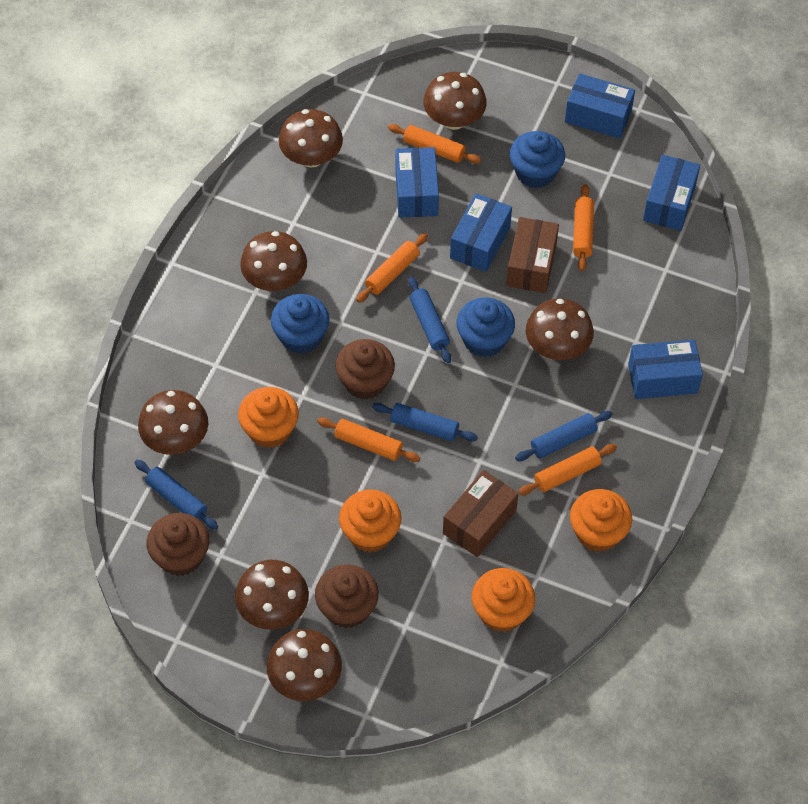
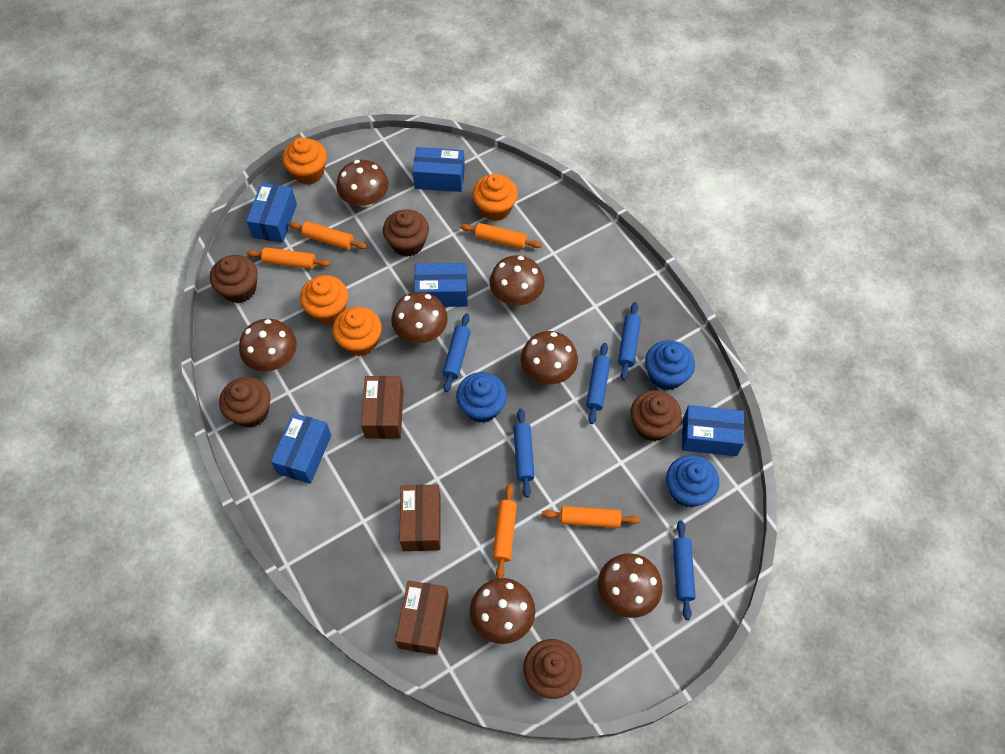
blue rolling pin: [135,460,218,530] [372,403,478,441] [408,276,451,363] [515,411,613,461] = 4 -> [443,314,471,392] [514,409,535,498] [586,343,611,424] [618,302,641,380] [673,520,696,620] = 5
brown box: [443,470,519,557] [506,217,559,293] = 2 -> [361,376,404,439] [395,581,449,655] [399,484,441,551] = 3
brown cupcake: [147,513,209,576] [315,564,379,628] [335,339,395,400] = 3 -> [210,255,258,303] [219,377,271,428] [383,209,429,257] [523,639,582,699] [631,390,682,441] = 5

